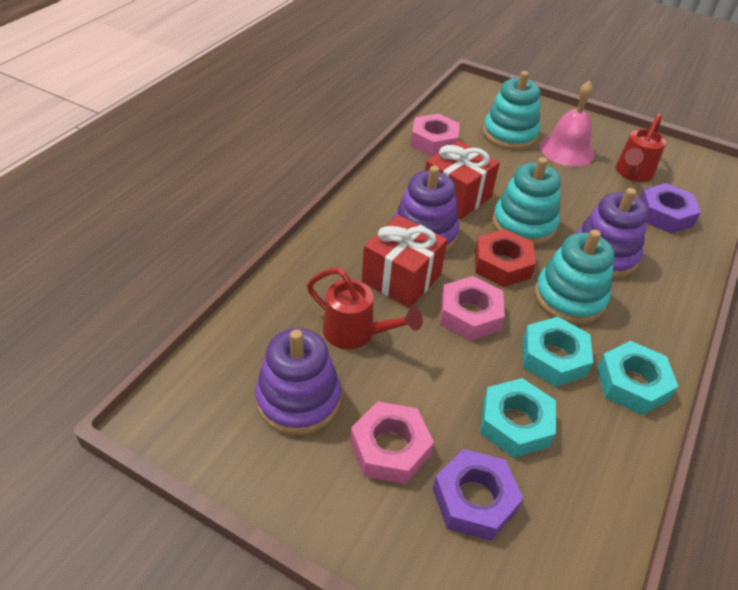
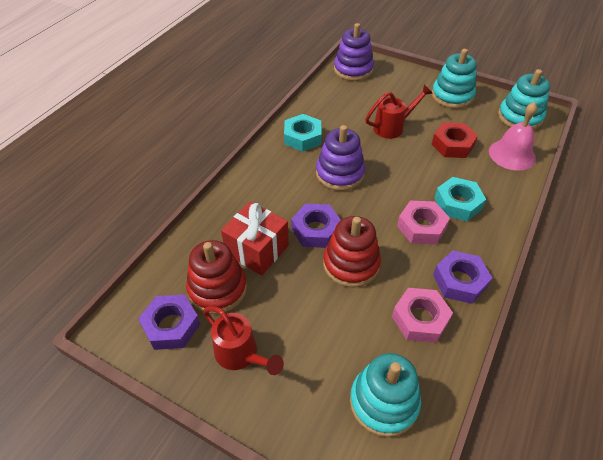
pink nut: [350,401,434,484] [410,114,460,156] [440,276,505,341] = 3 -> [392,288,453,343] [397,201,450,245] = 2
purple nut: [433,449,523,541] [640,183,701,234] = 2 -> [138,294,200,350] [291,203,341,248] [433,250,492,304] = 3
purple stacking toy: [255,328,341,435] [393,166,459,252] [576,188,648,278] = 3 -> [316,125,365,191] [334,23,374,81] = 2
red gift: [362,215,447,308] [425,141,500,219] = 2 -> [221,202,289,275] = 1
red stacking toy: none = 0 -> [186,240,247,314] [323,216,381,287] = 2
turquoise nut: [480,378,556,458] [522,317,593,387] [597,341,678,415] = 3 -> [284,114,322,152] [435,177,486,221] = 2

